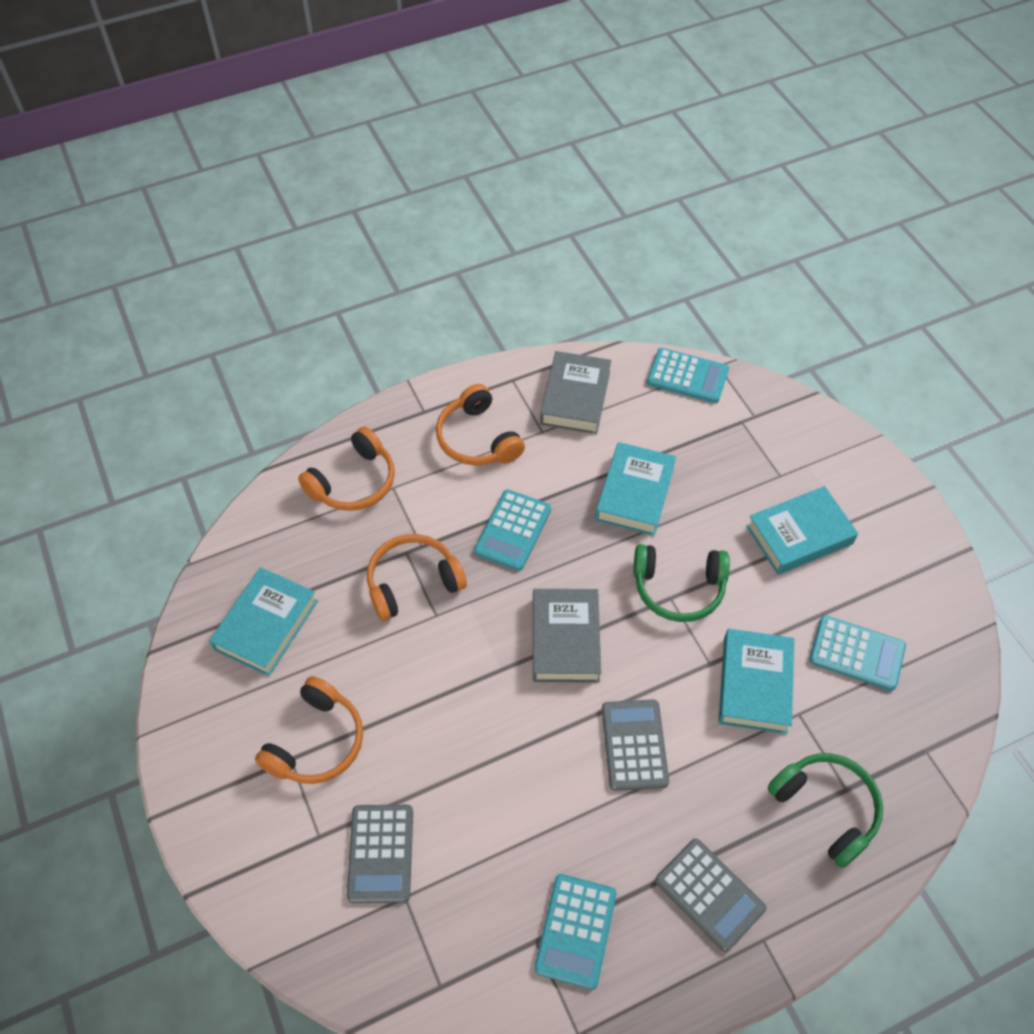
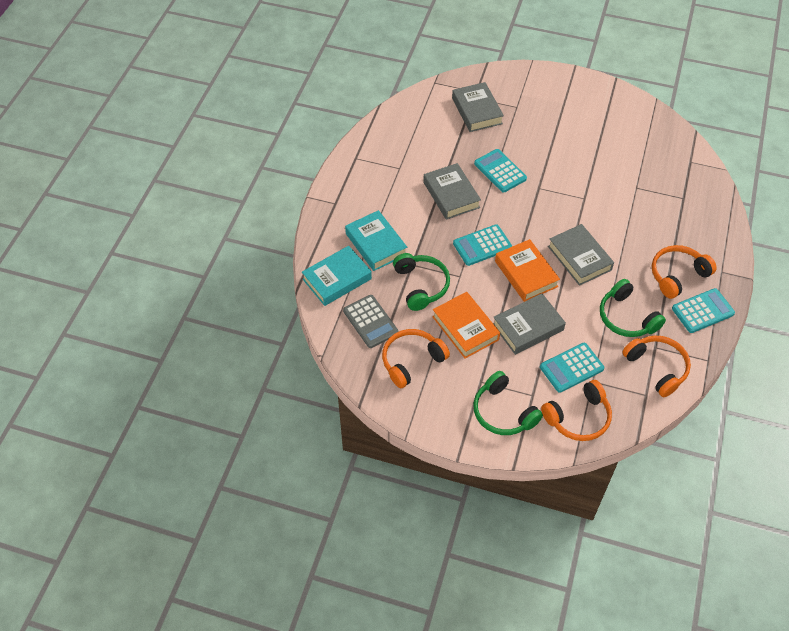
green headphones: [634,544,730,622] [767,753,883,868] = 2 -> [393,253,450,311] [473,371,543,435] [600,279,666,337] = 3
grey book: [533,589,601,683] [540,351,611,434] = 2 -> [423,163,481,220] [452,82,504,132] [493,293,566,355] [548,224,614,286] = 4
grey calculator: [347,805,413,903] [602,700,669,791] [655,838,766,952] = 3 -> [343,295,399,348] = 1
orange book: none = 0 -> [432,292,500,359] [495,239,560,302] = 2
turquoise book: [209,567,318,676] [595,442,676,536] [718,629,794,734] [746,486,858,575] = 4 -> [302,246,372,306] [345,210,407,271] = 2

